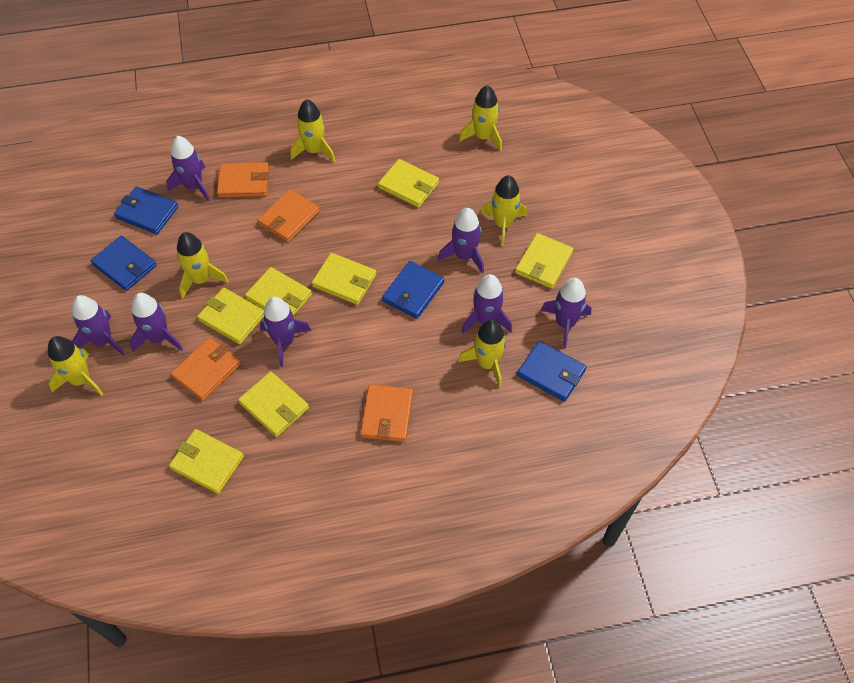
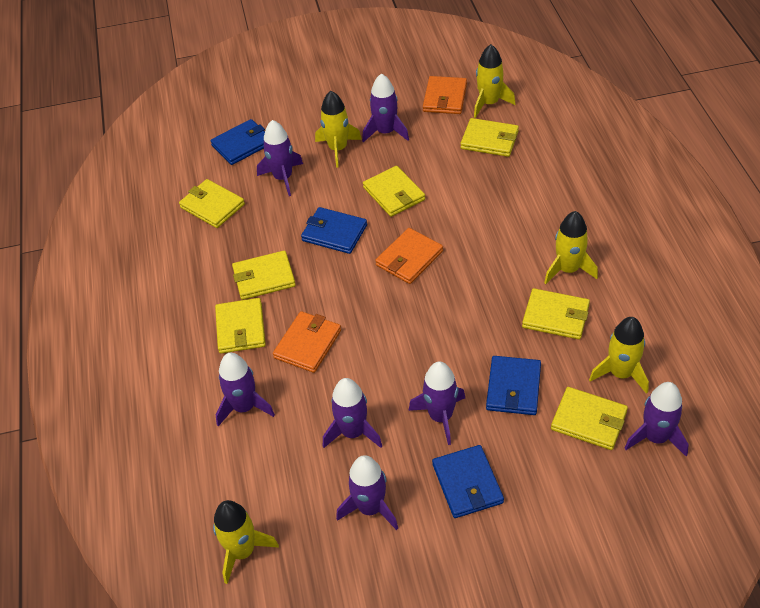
orange wallet: [171,337,241,401] [217,162,269,198] [257,189,320,242] [360,384,413,442] = 4 -> [273,311,341,373] [375,228,443,284] [423,76,467,114] = 3
yellow rocket: [48,336,103,396] [177,232,229,299] [290,99,335,162] [458,319,506,388] [459,85,502,152] [480,175,527,246] = 6 -> [213,500,279,584] [315,91,362,168] [474,44,515,118] [544,211,598,284] [589,317,649,394] = 5

